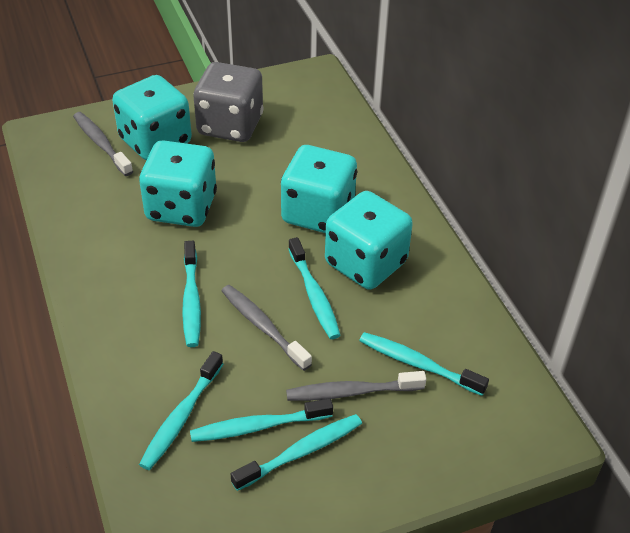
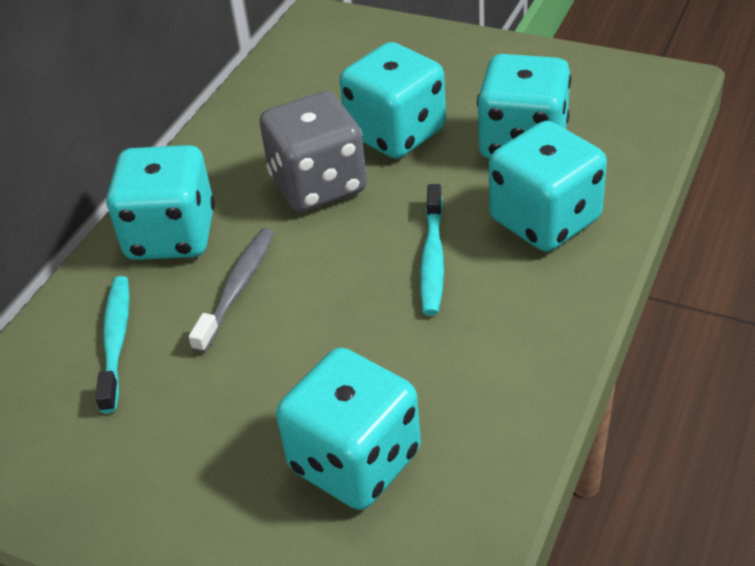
grey toothbrush: [73,112,133,176] [222,285,312,371] [286,371,426,401] = 3 -> [189,228,274,353] = 1
turquoise dice: [112,75,192,160] [139,140,217,227] [281,145,357,233] [325,191,413,289] = 4 -> [106,145,215,260] [276,348,421,510] [339,42,446,159] [477,54,571,159] [489,121,607,252] = 5
turquoise toothbrush: [139,351,223,470] [182,241,201,347] [190,398,333,442] [231,414,362,491] [288,237,341,339] [359,332,489,396] = 6 -> [95,276,129,413] [420,184,444,316] = 2

